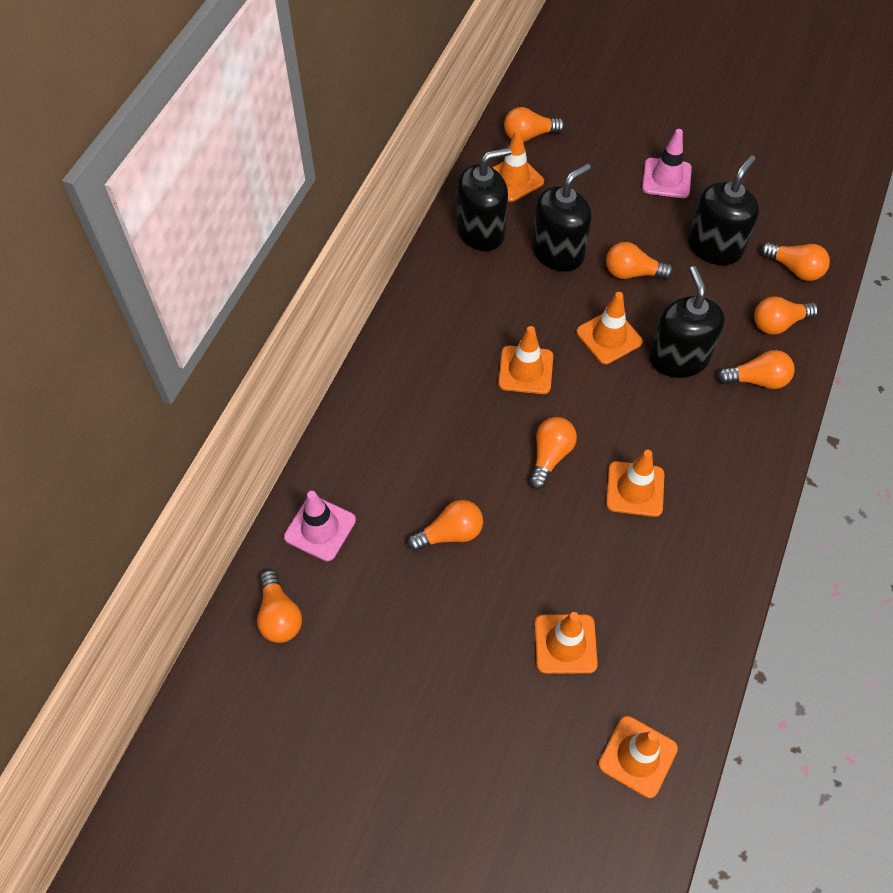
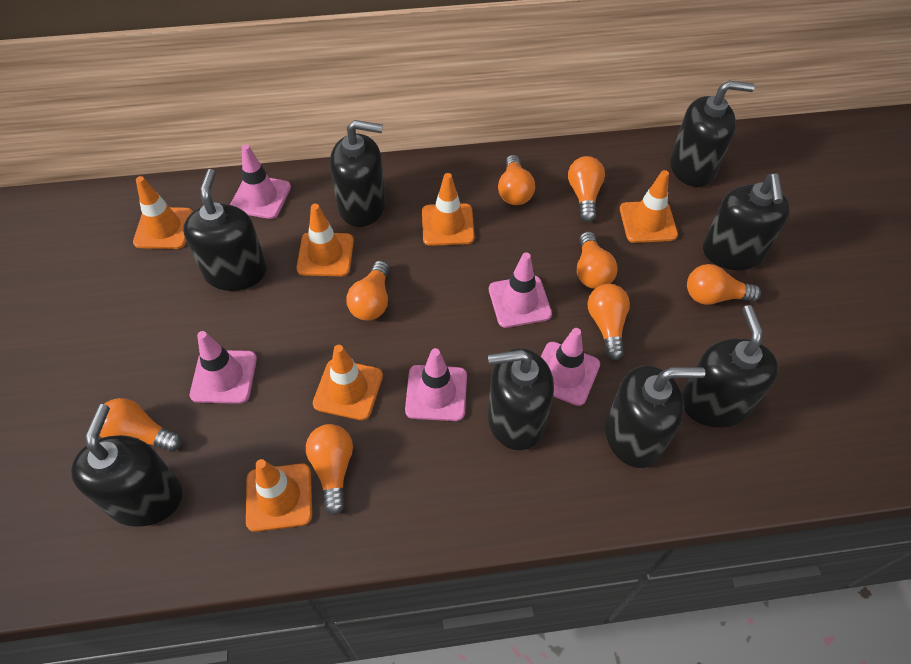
black soap dispenser: [457,147,512,251] [532,163,592,272] [649,266,725,378] [688,155,759,265] = 4 -> [71,404,183,527] [183,169,267,291] [330,120,386,227] [488,348,554,450] [605,365,705,468] [670,81,755,187] [681,305,779,428] [703,174,790,270] = 8
pink traffic cone: [284,491,356,561] [642,129,692,198] = 2 -> [190,331,257,404] [230,144,291,219] [405,348,467,421] [489,253,552,328] [541,328,600,406] = 5

